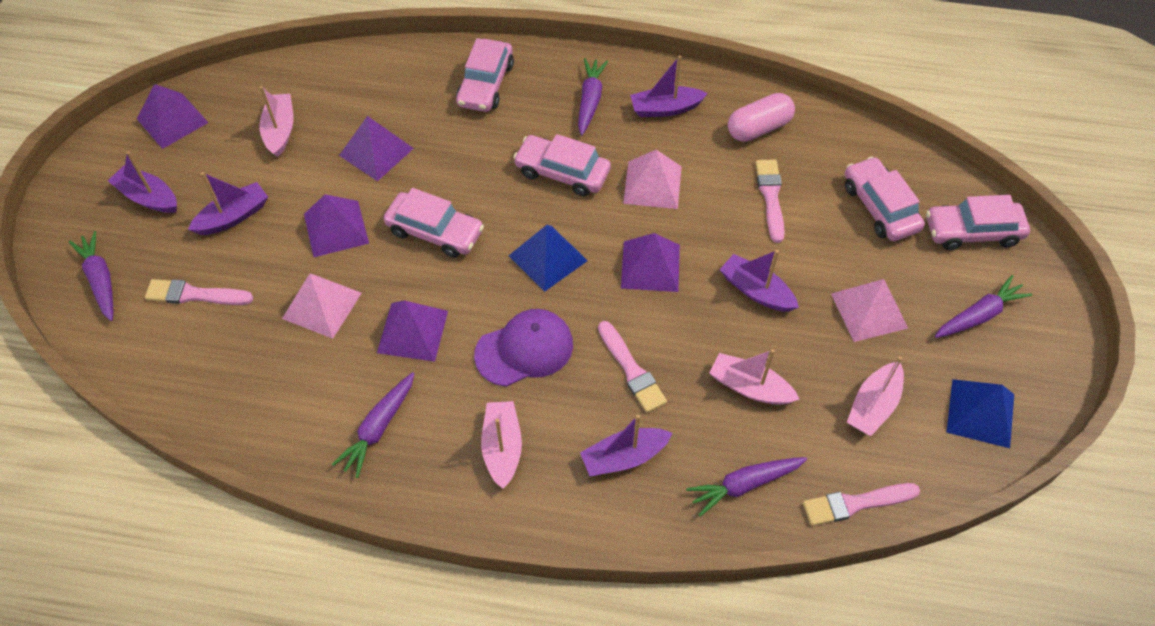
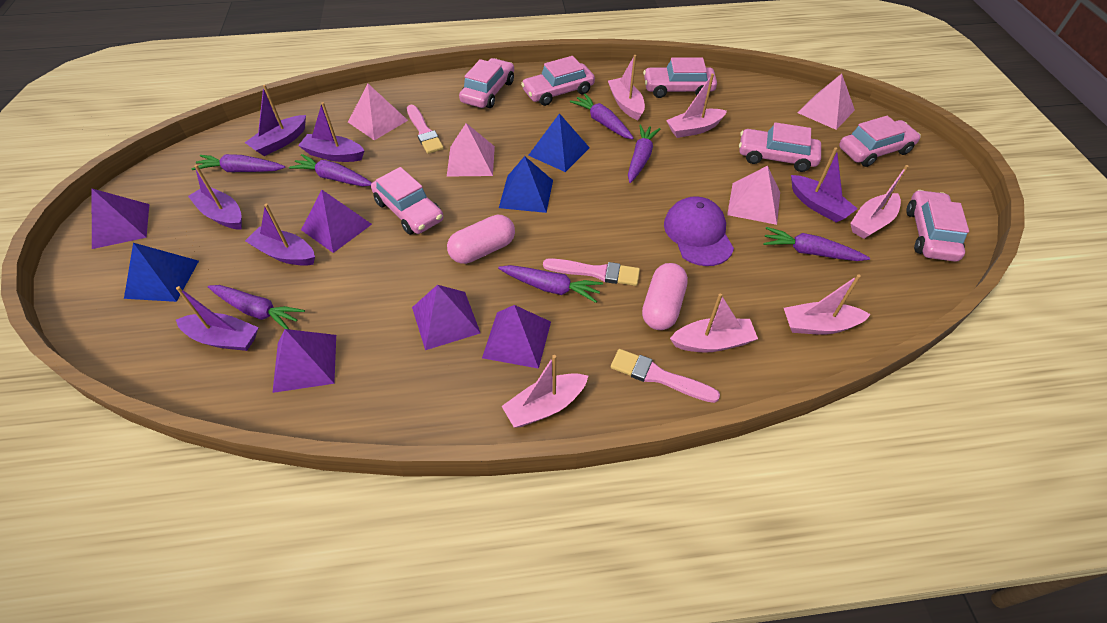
blue pyramid: [509,225,588,292] [946,379,1014,448] = 2 -> [124,243,199,302] [499,156,553,213] [528,113,590,172] = 3
pink boat: [259,86,293,158] [481,401,522,489] [710,349,800,405] [847,356,904,436] = 4 -> [502,355,588,428] [608,55,645,120] [666,74,727,138] [670,294,758,352] [784,274,871,334] [850,165,909,239] = 6
pink brush: [145,279,253,305] [598,321,667,413] [755,160,785,243] [803,483,920,526] = 4 -> [407,105,444,154] [543,258,640,286] [611,349,720,403] = 3
pink capsule: [728,93,795,142] = 1 -> [447,214,515,264] [642,263,688,330] = 2
pink car: [383,188,484,258] [456,38,514,112] [513,134,611,197] [845,157,925,241] [926,195,1030,250] = 5 -> [371,167,443,234] [459,58,514,108] [521,56,595,106] [643,57,717,98] [739,122,821,172] [839,116,921,167] [906,190,969,262] = 7
pink pyramid: [282,274,362,339] [623,150,682,209] [831,279,908,342] = 3 -> [348,84,408,140] [447,123,495,177] [727,165,780,225] [797,74,855,130] = 4
purple boat: [108,151,177,213] [188,172,268,235] [580,415,672,476] [630,56,708,117] [720,250,799,312] = 5 -> [176,286,259,351] [188,165,242,230] [245,85,306,156] [245,204,315,266] [298,102,364,162] [791,147,858,222] = 6
purple carrot: [69,231,113,321] [332,372,415,478] [578,58,608,135] [686,457,807,516] [935,275,1032,338] = 5 -> [191,154,285,172] [208,285,305,330] [289,154,372,186] [498,265,603,303] [570,94,634,139] [628,124,660,183] [763,227,870,261] = 7

